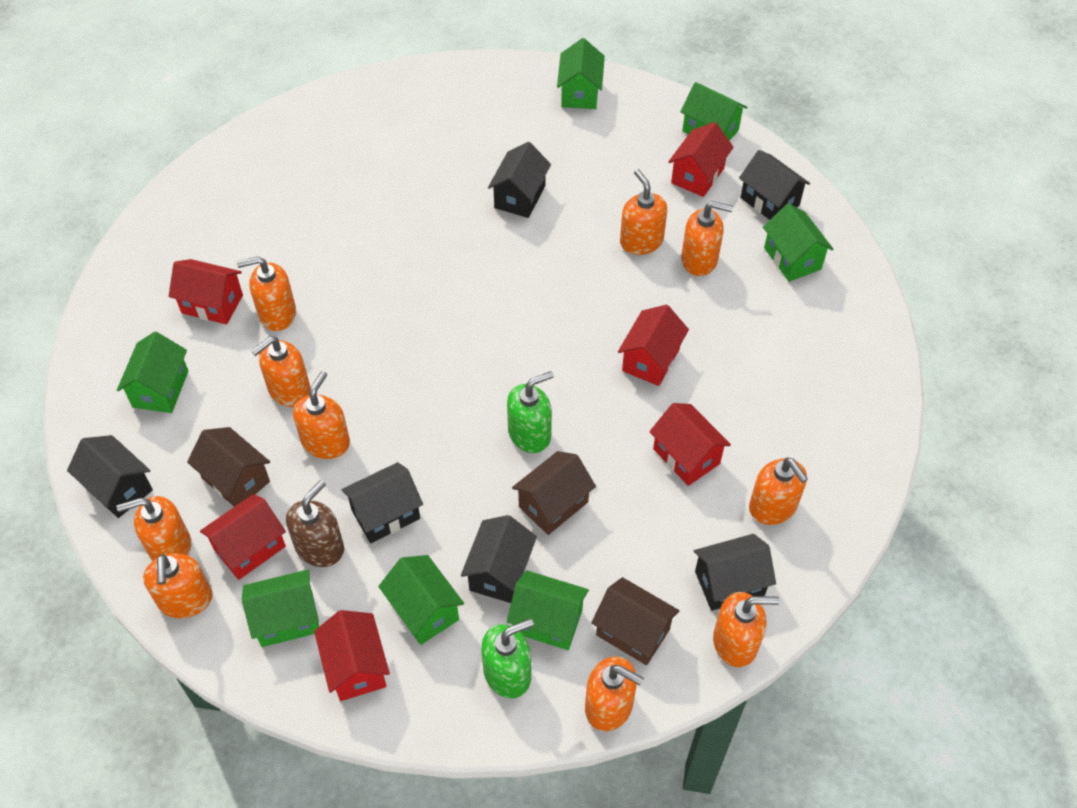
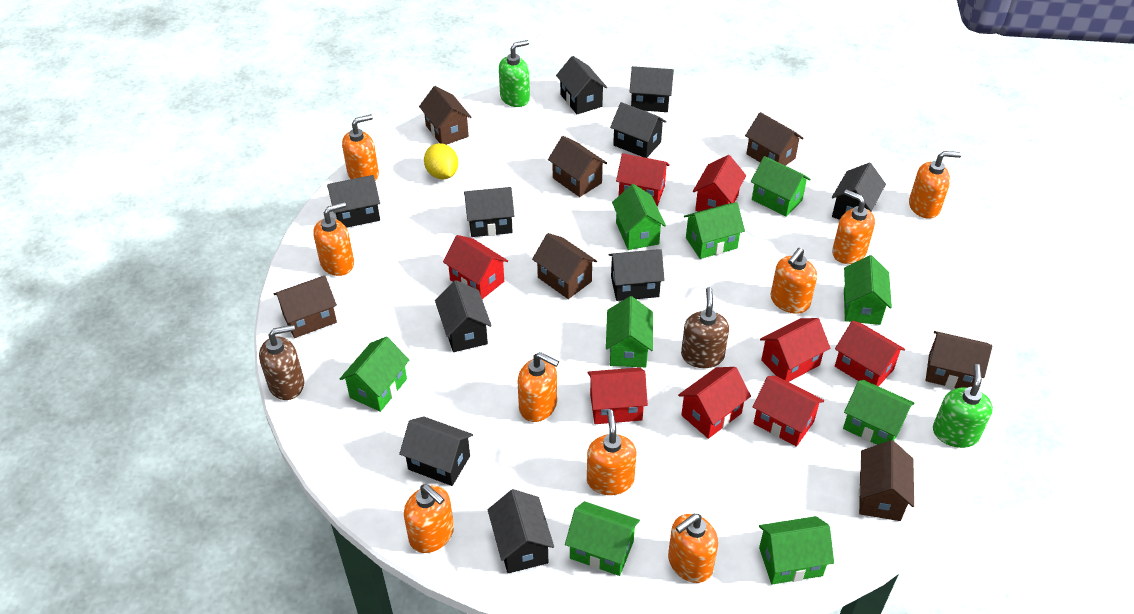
black house: [67,435,153,518] [342,462,423,543] [461,515,537,603] [488,142,551,218] [694,534,776,611] [739,150,810,220] = 6 -> [327,175,380,228] [399,416,473,486] [435,280,492,352] [464,187,514,237] [488,489,554,573] [556,56,607,114] [609,250,665,301] [610,102,667,158] [629,66,674,112] [832,163,886,220] = 10
brown house: [187,427,270,507] [512,451,596,535] [591,577,679,665] = 3 -> [274,276,337,338] [419,86,472,145] [532,233,597,299] [548,136,607,197] [745,112,804,166] [859,440,914,521] [926,331,992,389] = 7
brown soap dispenser: [286,480,344,567] = 1 -> [259,325,304,400] [681,287,729,368] = 2
green house: [117,332,188,413] [242,569,319,647] [378,555,464,645] [507,570,589,650] [557,38,605,109] [680,82,748,141] [763,203,834,282] = 7 -> [340,337,409,412] [565,501,640,576] [606,296,653,367] [612,184,666,250] [684,202,745,259] [751,156,811,217] [759,516,834,584] [843,380,915,445] [844,255,892,325] = 9
orange soap dispenser: [117,496,191,561] [143,553,213,618] [237,257,296,331] [251,336,310,407] [293,371,350,459] [585,657,644,731] [620,169,667,255] [681,201,733,276] [713,592,779,667] [749,457,808,525] = 10 -> [313,202,354,276] [342,114,379,181] [404,484,454,553] [518,352,559,422] [587,410,636,495] [668,514,718,583] [771,248,817,314] [832,189,875,264] [909,151,961,219] = 9
red house: [169,259,243,325] [200,494,286,580] [314,610,390,701] [618,305,689,386] [649,403,731,486] [668,122,734,197] = 6 -> [443,235,508,299] [587,367,648,424] [616,153,670,206] [678,367,751,439] [693,155,746,212] [752,376,824,447] [760,318,830,382] [835,321,905,386] = 8
yellow lemon: none = 0 -> [424,143,458,179] = 1

